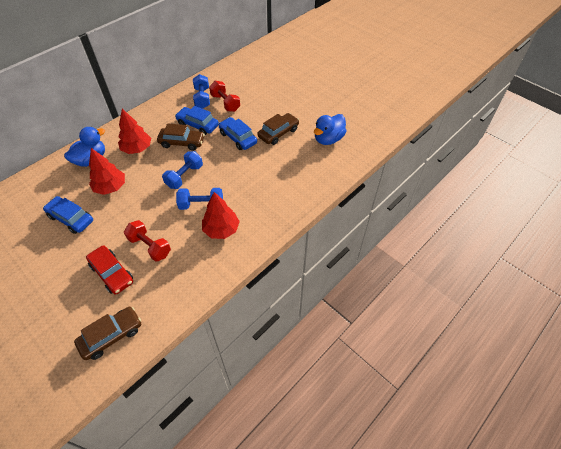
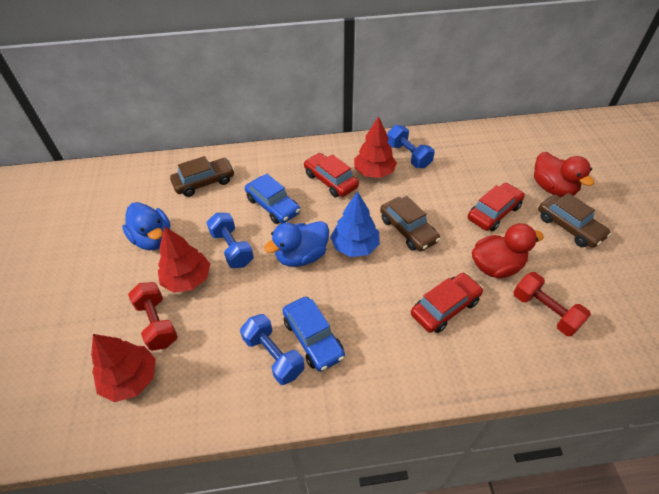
blue car: [43,196,93,234] [175,106,219,135] [218,117,257,150] = 3 -> [245,174,300,224] [282,297,345,372] = 2
blue tree: none = 0 -> [330,191,380,257] = 1
red car: [86,245,133,295] = 1 -> [304,153,359,197] [411,273,483,333] [468,183,525,231] = 3
red duck: none = 0 -> [472,223,544,278] [534,152,594,197] = 2

